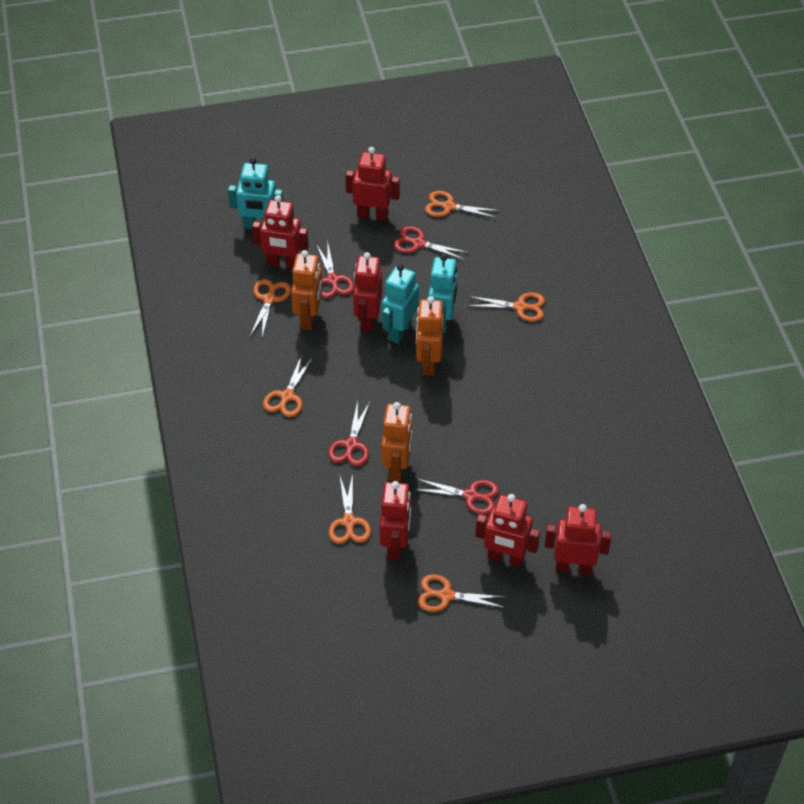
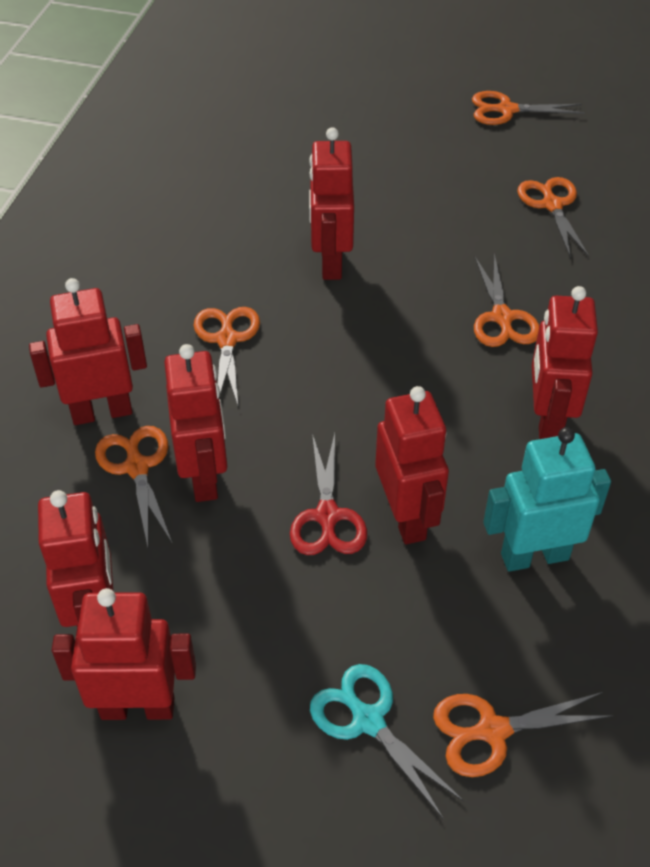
orange robot: [291,250,323,330] [381,402,413,482] [416,296,444,376] = 3 -> none = 0
red robot: [252,195,309,269] [345,147,400,221] [353,252,382,332] [380,481,411,560] [475,494,540,567] [545,504,612,575] = 6 -> [29,278,147,425] [38,490,113,627] [52,588,196,720] [164,344,227,502] [309,127,354,280] [375,386,449,544] [532,286,598,439] = 7
red scissors: [316,244,354,298] [328,401,370,466] [393,226,469,260] [413,479,499,515] = 4 -> [290,433,367,555] = 1
turquoise robot: [228,158,284,229] [382,264,419,344] [428,254,458,334] = 3 -> [483,427,611,572] = 1
turquoise scissors: none = 0 -> [310,664,464,820] = 1

